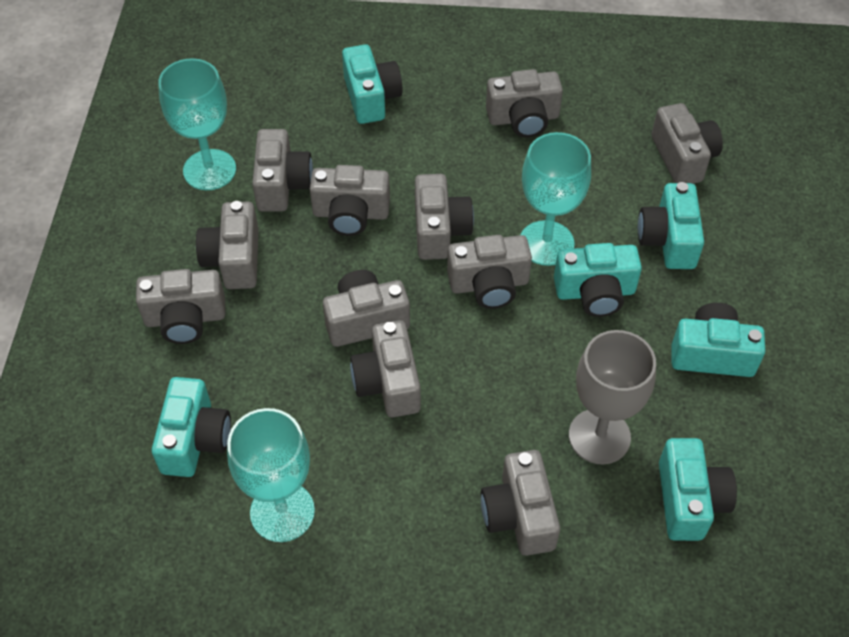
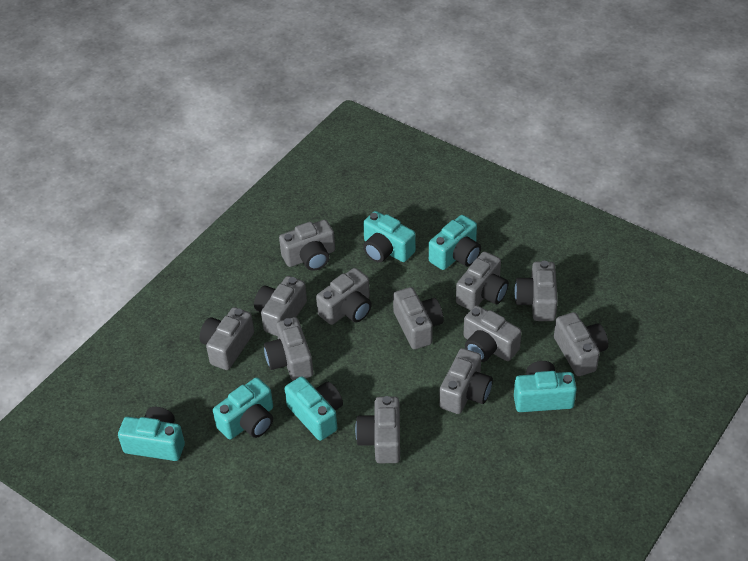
grey camera: [136,269,226,344] [196,201,259,289] [252,129,313,212] [310,165,390,236] [323,270,410,347] [350,320,421,417] [415,174,474,260] [447,235,532,309] [481,450,560,556] [486,69,563,138] [652,103,723,184] = 11 -> [199,307,254,370] [254,276,307,336] [264,317,313,381] [279,220,335,271] [316,268,372,325] [355,396,400,463] [393,287,444,349] [439,348,493,414] [456,251,509,310] [464,305,522,362] [514,261,558,321] [554,312,608,376] = 12
grey goblet: [569,330,656,464] = 1 -> none = 0
turquoise goblet: [158,58,236,190] [227,408,315,542] [520,132,591,266] = 3 -> none = 0

